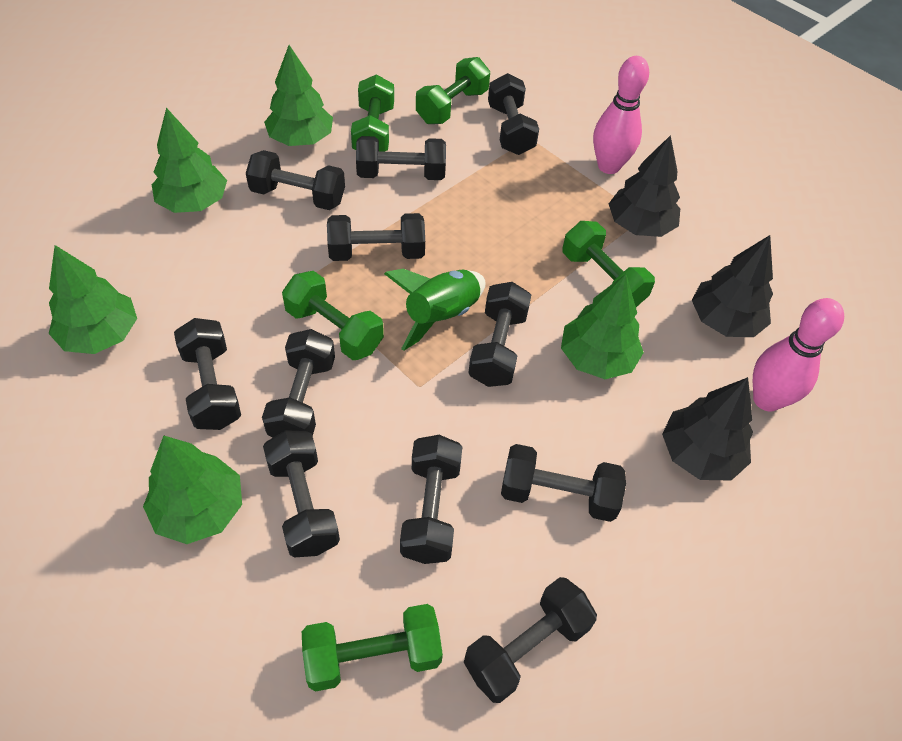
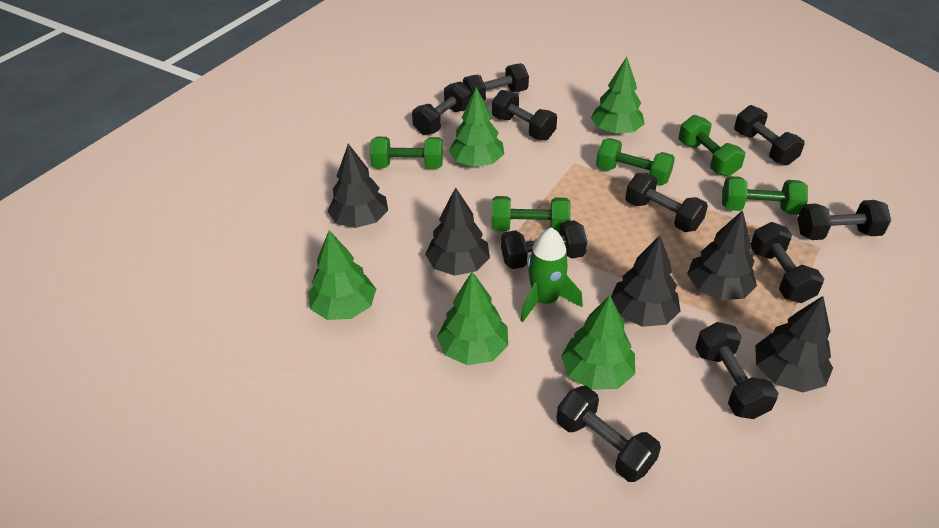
black dumbbell: [174,318,241,430] [246,150,345,210] [262,329,335,437] [263,430,340,558] [327,213,425,261] [356,136,446,180] [400,435,462,564] [464,577,597,703] [468,282,531,387] [488,73,539,155] [501,444,626,522] = 11 -> [412,81,471,135] [463,63,529,101] [492,90,557,140] [501,220,587,269] [557,386,661,482] [625,173,708,232] [695,322,778,419] [734,105,805,165] [751,222,824,303] [798,200,891,240] = 10
black tree: [609,135,680,237] [662,377,753,480] [692,235,773,337] = 3 -> [327,144,388,228] [425,187,490,276] [611,235,680,327] [687,210,757,300] [755,296,833,393] = 5
pink bowling pin: [593,56,649,174] [753,298,844,412] = 2 -> none = 0

